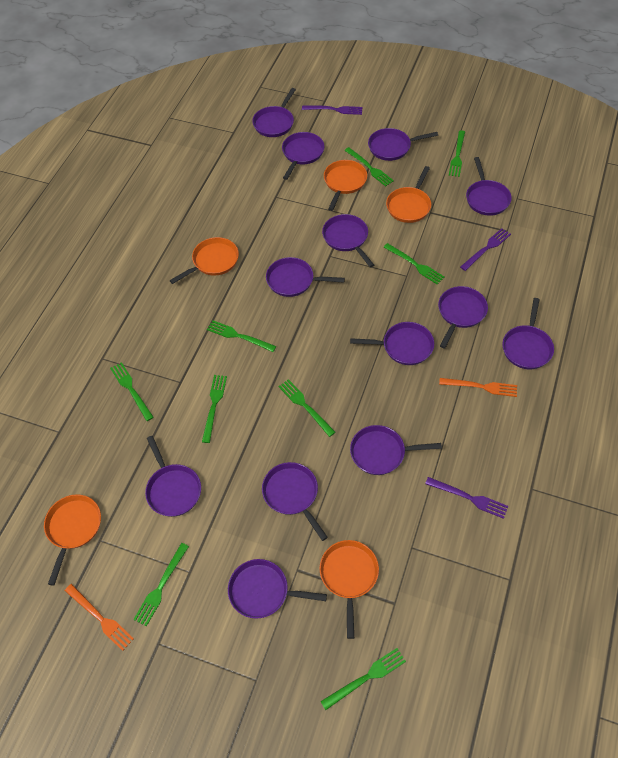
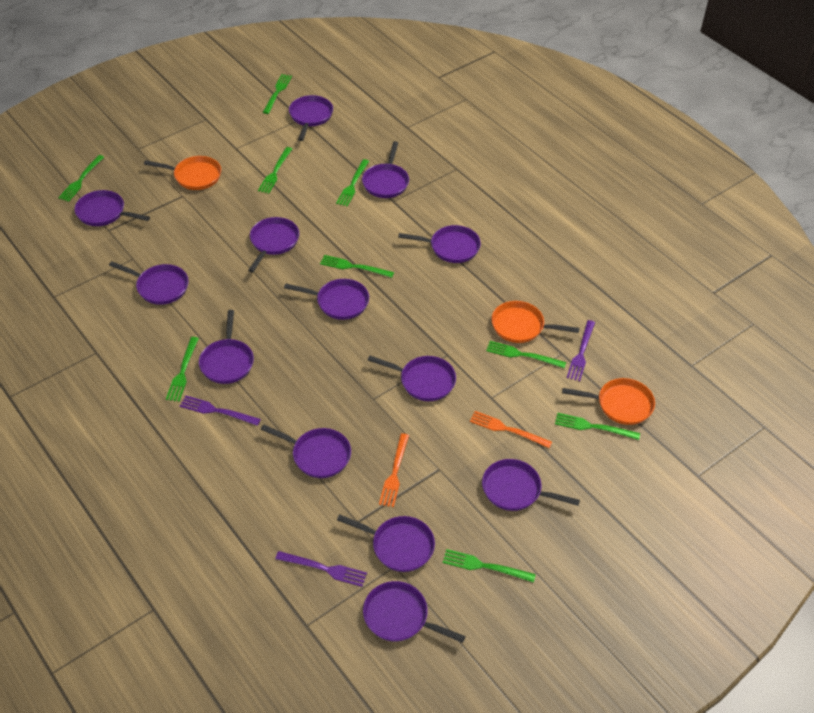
orange pan: [44,495,101,585] [169,237,239,284] [319,540,379,639] [324,160,367,211] [386,166,431,223] = 5 -> [144,156,221,190] [491,301,579,343] [562,378,655,425] = 3

